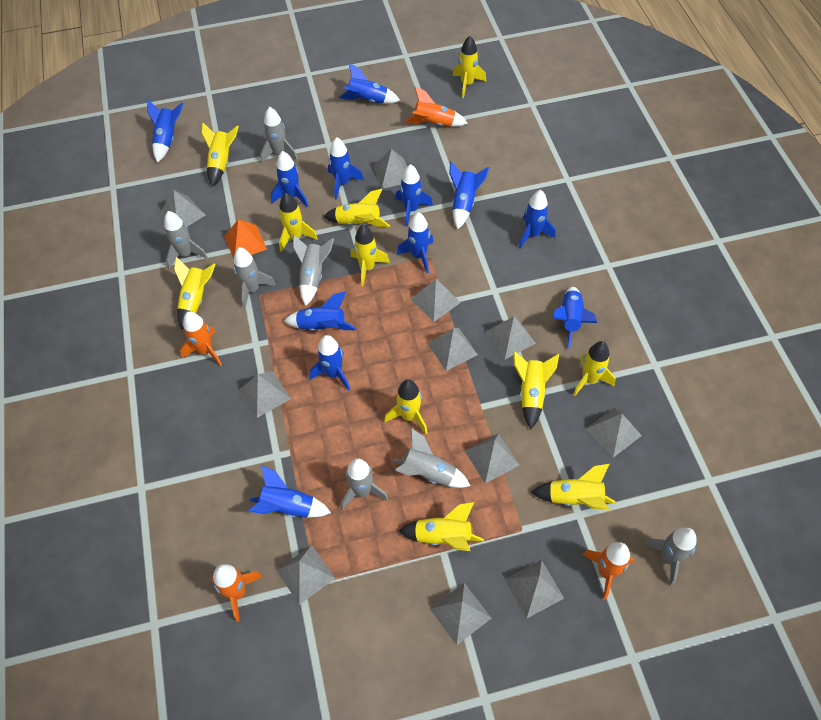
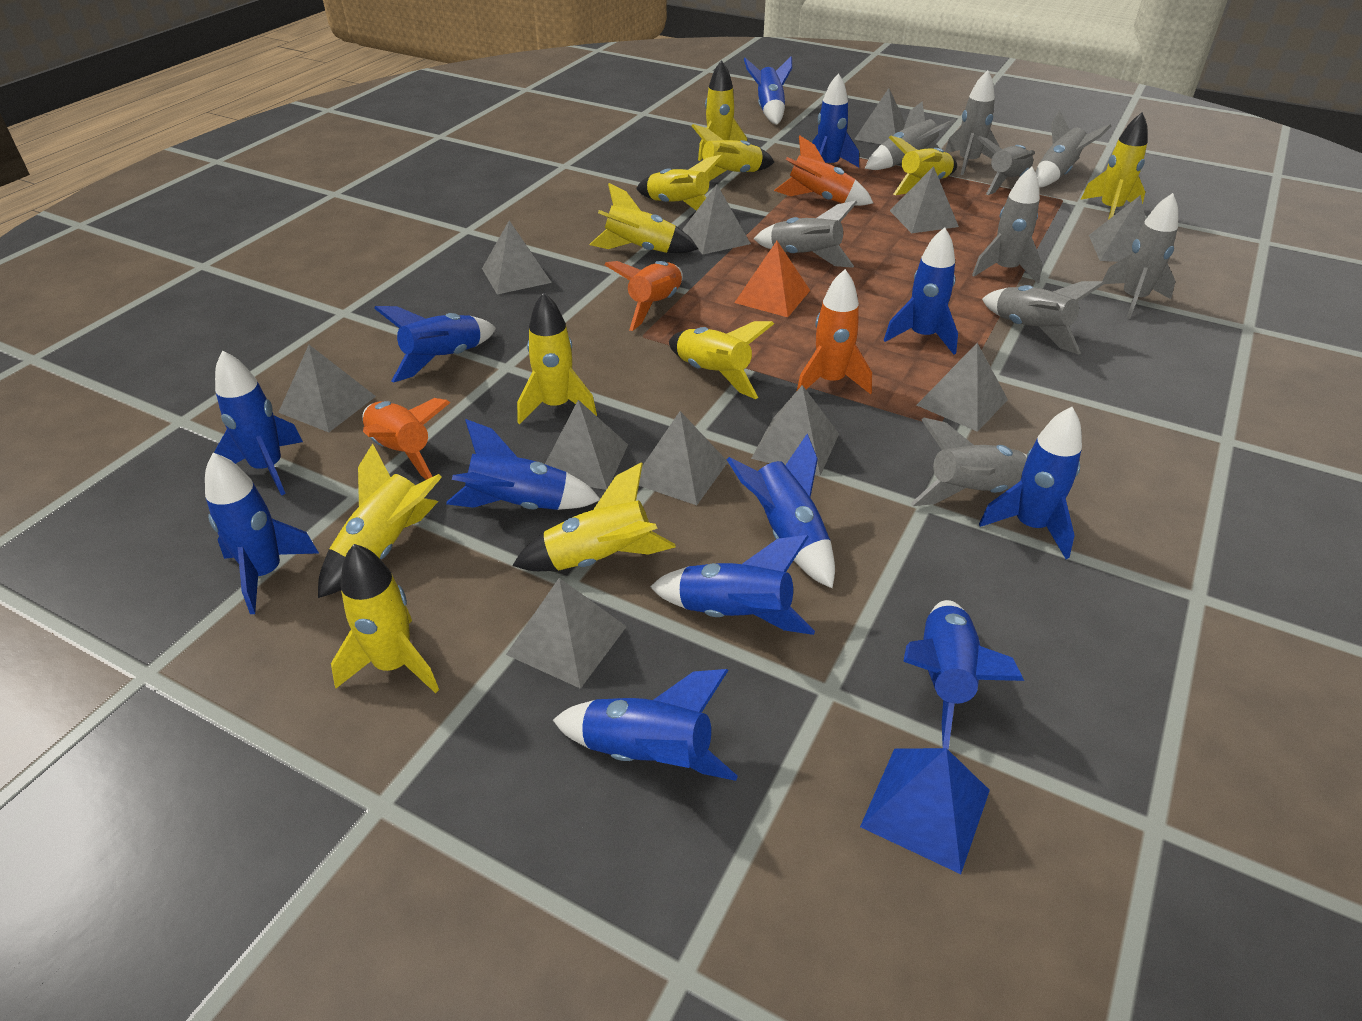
blue pyramid: none = 0 -> [860,748,990,874] = 1
grey rocket: [164,211,208,269] [234,247,276,308] [260,107,298,163] [293,235,334,306] [341,458,388,510] [393,429,470,488] [642,528,697,586] = 7 -> [754,201,857,268] [865,101,956,170] [910,418,1027,506] [945,70,1000,175] [972,167,1042,283] [977,136,1035,195] [982,281,1104,355] [1035,111,1111,188] [1103,193,1178,318] = 9

